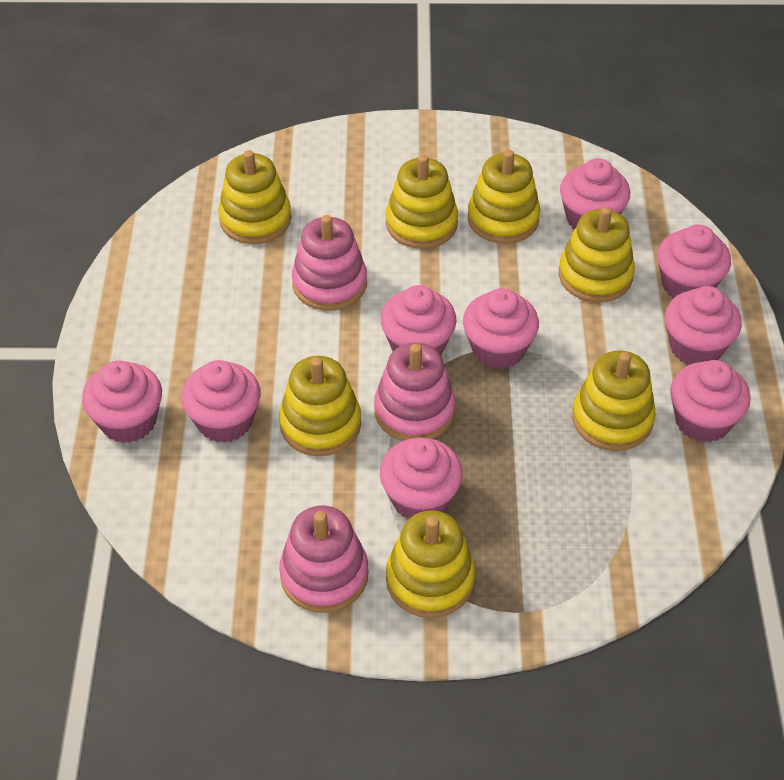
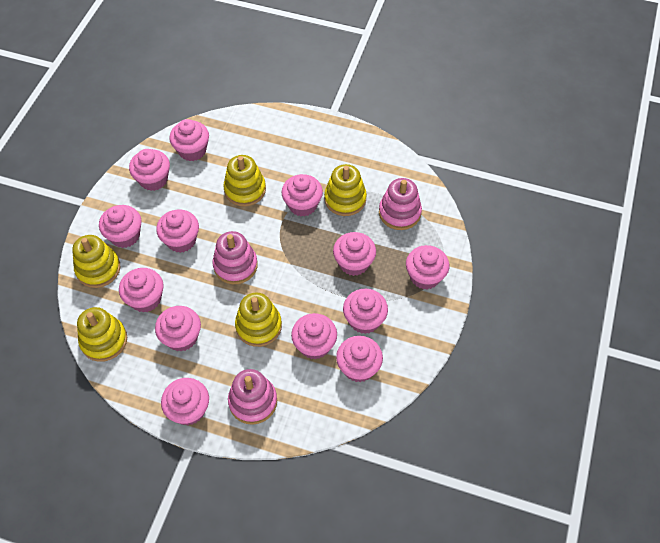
pink cupcake: [82,360,162,443] [181,360,261,443] [380,285,457,355] [380,438,463,520] [463,288,539,369] [560,158,630,229] [657,224,731,299] [665,286,742,365] [670,360,751,443] = 9 -> [99,205,142,248] [119,268,164,313] [129,149,170,191] [155,306,201,352] [156,209,199,253] [161,378,209,425] [169,119,209,161] [282,174,323,217] [291,313,337,359] [333,232,376,276] [336,336,383,382] [343,289,388,334] [406,245,449,289] = 13
yellow stacking toy: [218,150,291,244] [279,356,361,456] [386,155,458,249] [386,510,475,618] [468,150,540,244] [559,207,635,303] [572,351,656,451] = 7 -> [72,235,121,288] [77,307,127,362] [223,155,266,207] [235,293,282,347] [324,164,367,216] = 5

